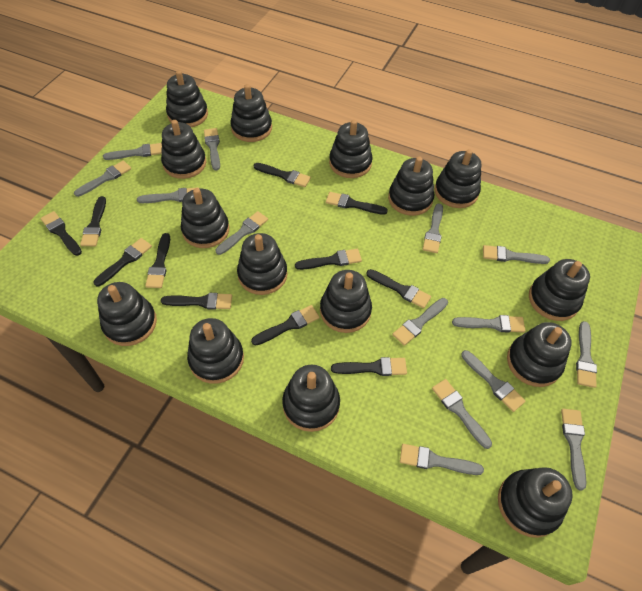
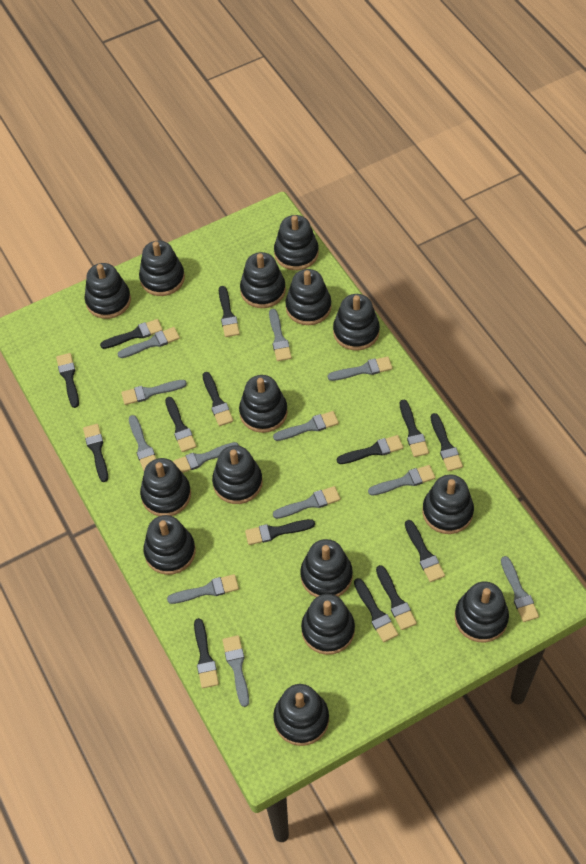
black brush: [40,211,82,256] [80,196,106,246] [94,238,152,286] [145,233,170,288] [161,293,232,310] [251,305,320,346] [254,163,311,187] [295,249,362,270] [326,192,388,215] [331,357,407,376] [366,269,431,308] = 11 -> [56,353,79,408] [83,424,108,482] [100,319,163,349] [165,397,196,452] [194,618,219,688] [202,372,233,426] [219,286,240,337] [245,519,315,545] [337,435,403,464] [354,578,398,642] [376,565,417,630] [400,400,429,457] [405,520,445,582] [431,413,463,471] = 14
grey brush: [74,161,131,197] [103,143,162,160] [137,187,200,203] [204,128,220,171] [215,211,268,255] [392,298,448,346] [400,444,484,475] [423,203,443,253] [432,379,492,449] [452,315,525,333] [461,350,525,412] [483,245,550,264] [561,409,586,491] [576,321,597,388] = 14 -> [118,327,180,358] [121,380,187,405] [129,415,156,471] [167,574,239,604] [173,442,239,473] [222,635,249,707] [269,309,292,361] [273,411,339,441] [273,486,341,519] [328,356,393,381] [368,465,435,496] [501,556,539,622] = 12

